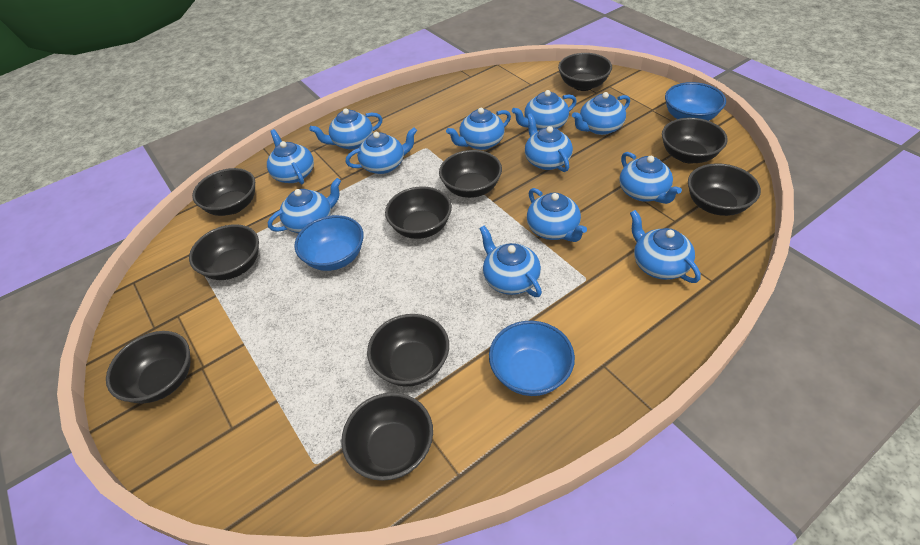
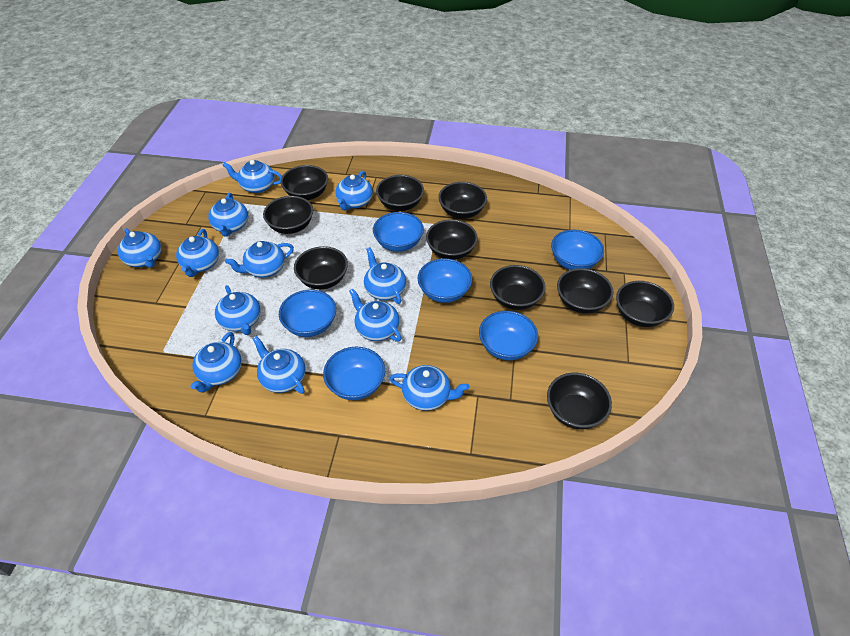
blue bowl: [294,215,364,271] [489,321,575,396] [665,82,726,121] = 3 -> [279,290,336,337] [323,347,385,400] [373,212,424,252] [418,258,472,303] [479,311,538,360] [551,230,604,270] = 6

